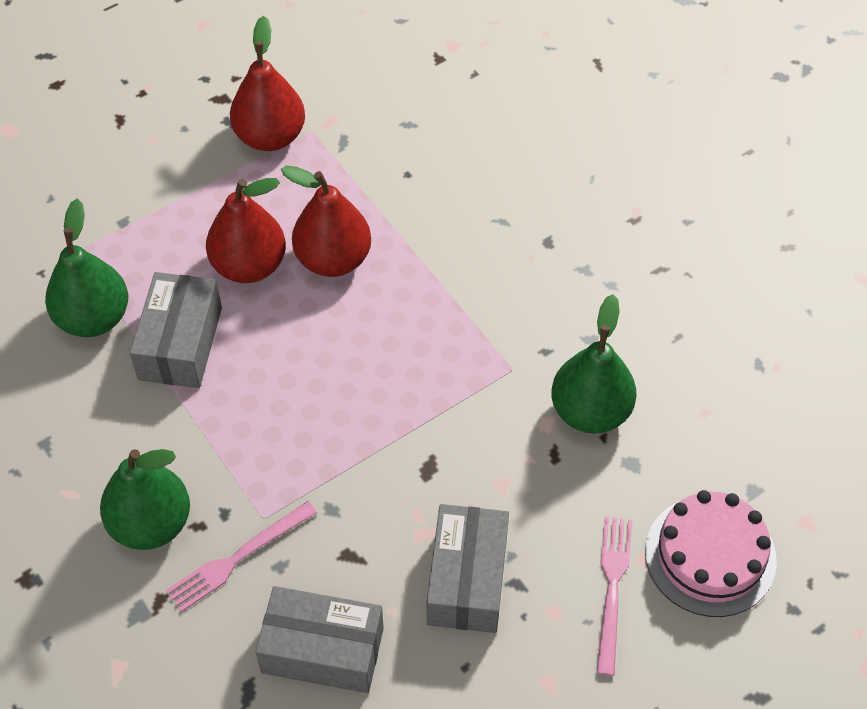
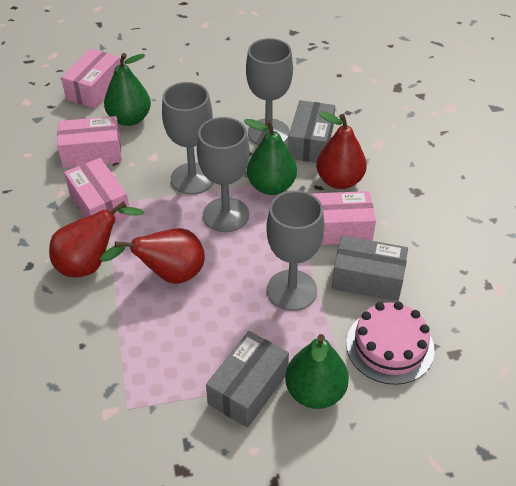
grey goblet: none = 0 -> [162,82,214,195] [197,117,250,232] [246,38,293,145] [266,190,325,311] = 4
pink box: none = 0 -> [57,116,121,168] [61,49,120,108] [64,158,131,223] [311,191,376,245] = 4
pink fork: [166,501,317,612] [596,517,633,676] = 2 -> none = 0

